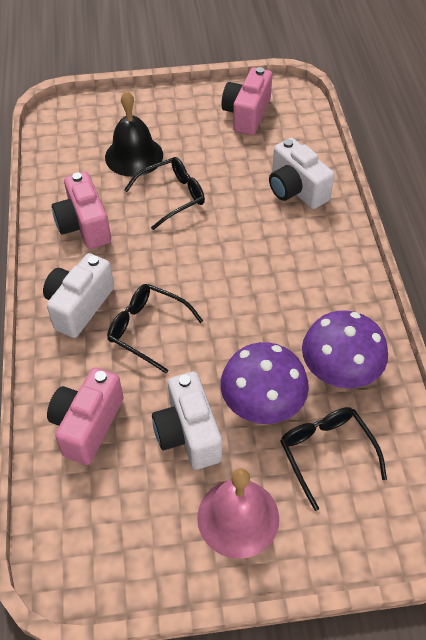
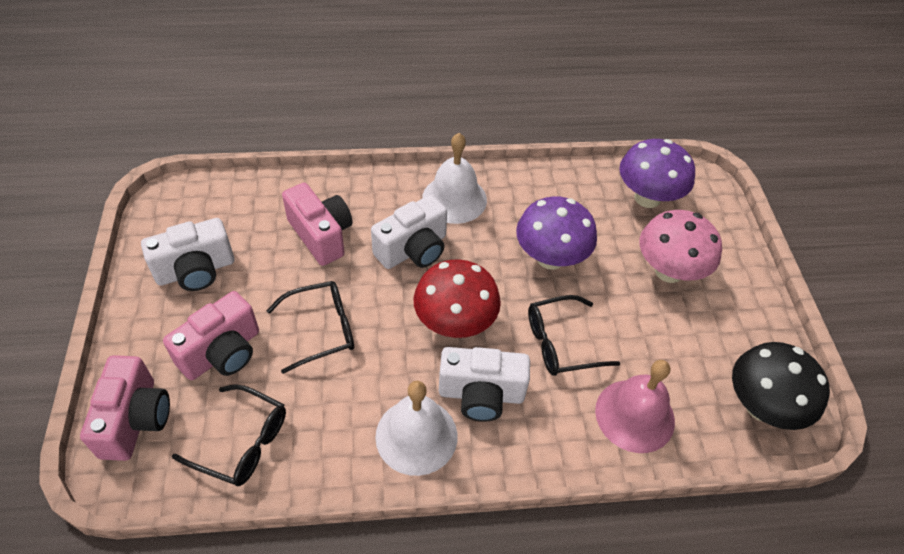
black bell: [105,91,163,177] = 1 -> none = 0
black mushroom: none = 0 -> [732,342,830,430] = 1
pink mushroom: none = 0 -> [639,210,722,283] = 1
red mushroom: none = 0 -> [413,259,501,338] = 1
white bell: none = 0 -> [375,381,458,476] [422,133,487,224] = 2

